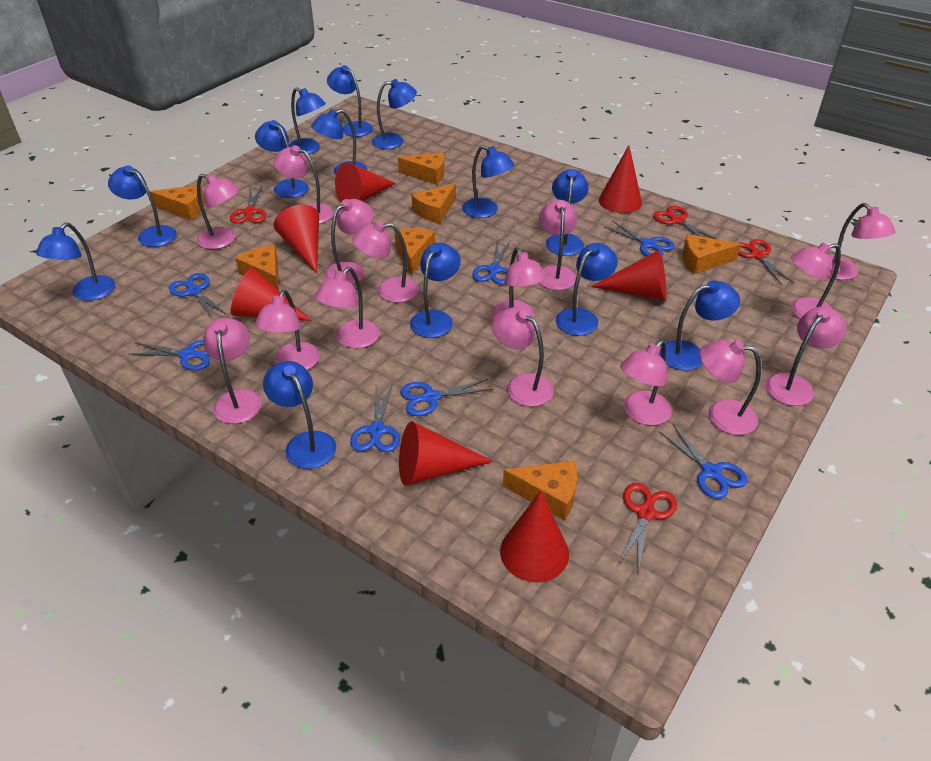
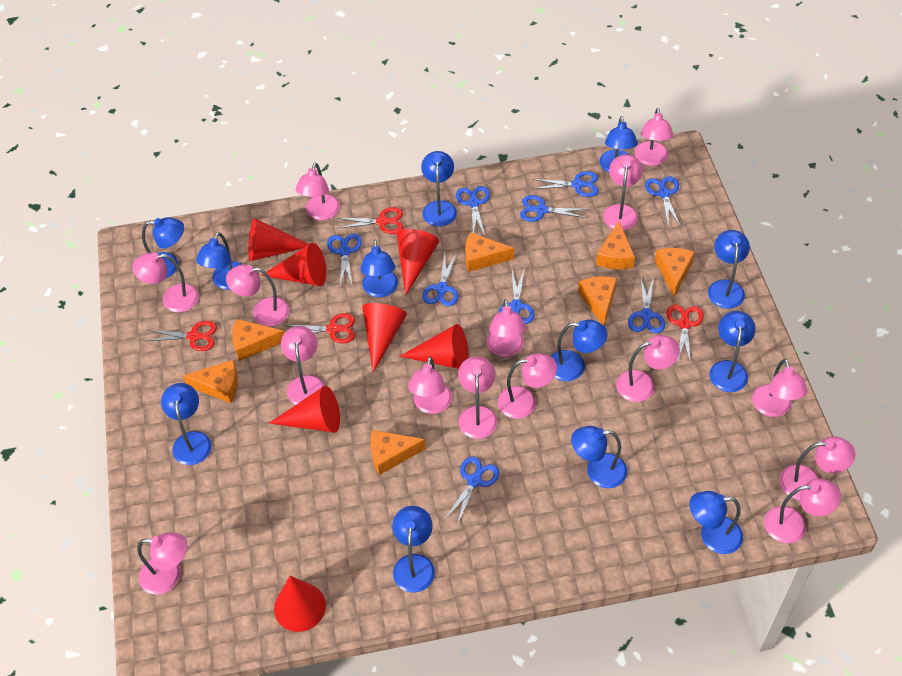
blue lamp: [36,223,115,301] [108,165,177,247] [255,120,309,198] [263,361,336,469] [289,87,326,154] [311,109,367,175] [327,65,373,137] [372,79,417,149] [410,243,461,338] [462,145,514,218] [546,169,589,256] [556,243,618,336] [659,280,740,371] = 13 -> [142,217,184,279] [161,383,212,465] [196,232,242,290] [360,240,398,297] [392,506,435,593] [421,151,457,227] [551,320,608,381] [571,426,627,488] [600,116,638,173] [689,491,743,554] [708,230,750,309] [709,311,756,392] = 12
blue scissors: [129,340,210,370] [169,273,226,319] [350,385,400,452] [400,379,493,416] [472,240,511,285] [604,221,675,256] [659,424,747,499] = 7 -> [327,233,362,287] [422,251,458,306] [444,457,499,526] [456,186,490,235] [498,270,534,324] [520,195,587,222] [532,171,599,197] [628,277,665,333] [645,176,680,226] = 9

